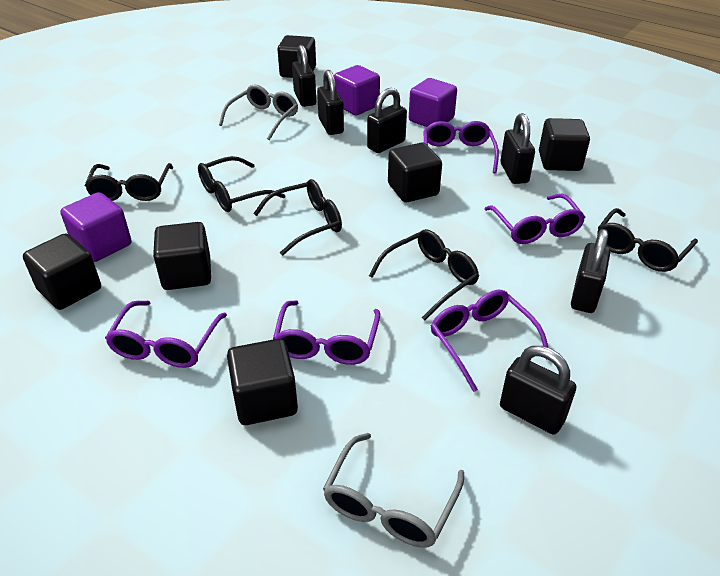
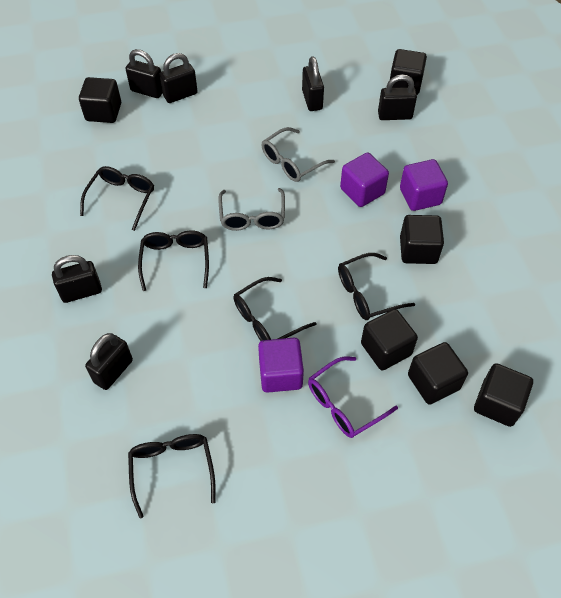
purple glasses: [105,301,227,368] [273,300,380,365] [423,121,499,173] [431,290,548,392] [485,194,585,244] = 5 -> [308,356,398,438] = 1

